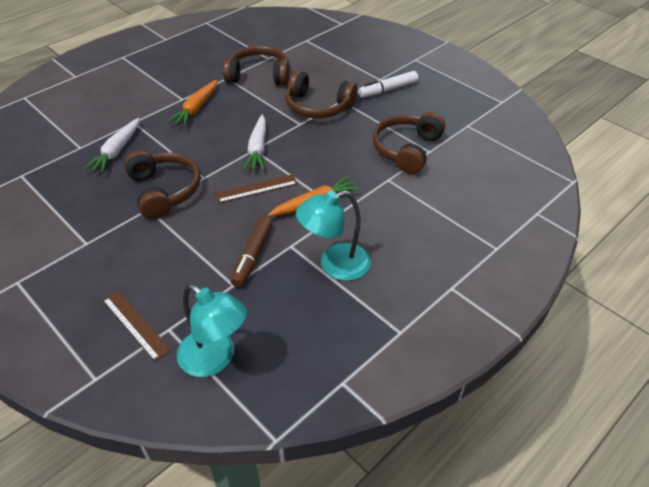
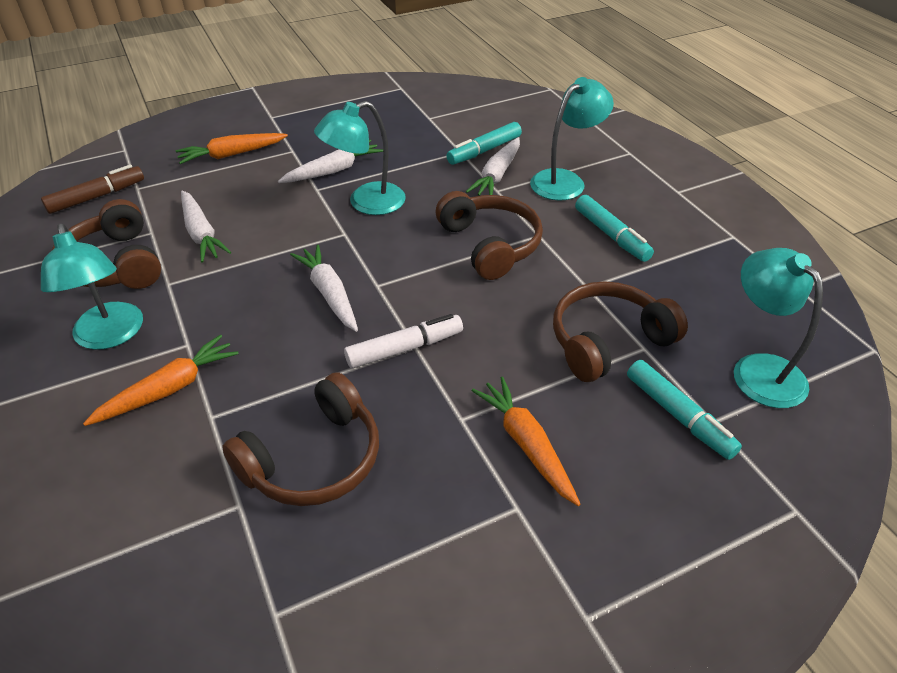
brown ruler: [103,291,171,361] [215,174,298,203] = 2 -> none = 0
orange carrot: [167,80,218,127] [268,176,360,216] = 2 -> [83,334,239,426] [176,133,288,164] [472,376,581,506] = 3
turquoise lamp: [177,284,247,377] [296,190,371,281] = 2 -> [41,224,143,350] [314,101,406,215] [530,77,614,201] [734,248,823,408] = 4
turquoise marker: none = 0 -> [446,122,522,165] [575,195,654,262] [627,360,742,460] = 3
white carrot: [83,118,140,174] [243,115,266,170] = 2 -> [181,191,231,263] [278,140,383,183] [290,245,358,332] [466,137,520,196] = 4

